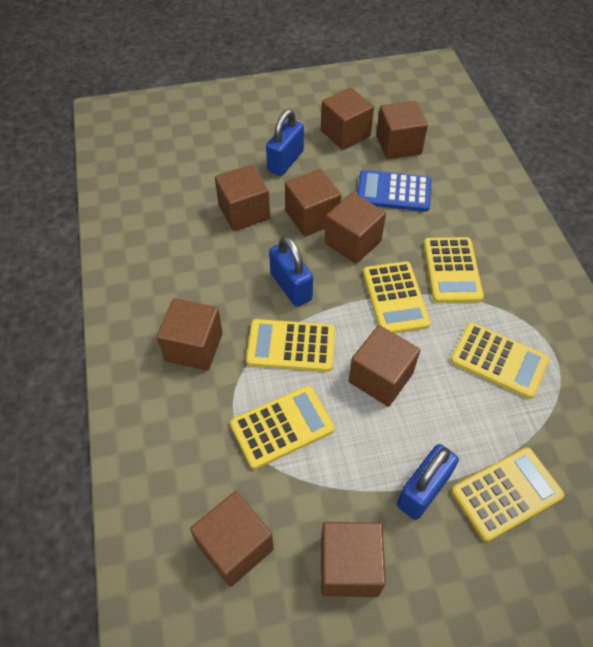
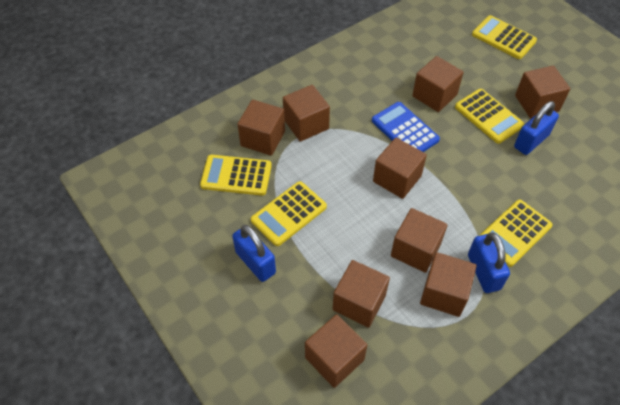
yellow calculator: [230,386,335,469] [246,319,335,372] [363,261,431,334] [424,237,484,303] [450,323,549,399] [452,447,565,542] = 6 -> [200,155,272,196] [251,181,327,246] [455,89,524,144] [472,15,537,59] [479,200,553,267] = 5

